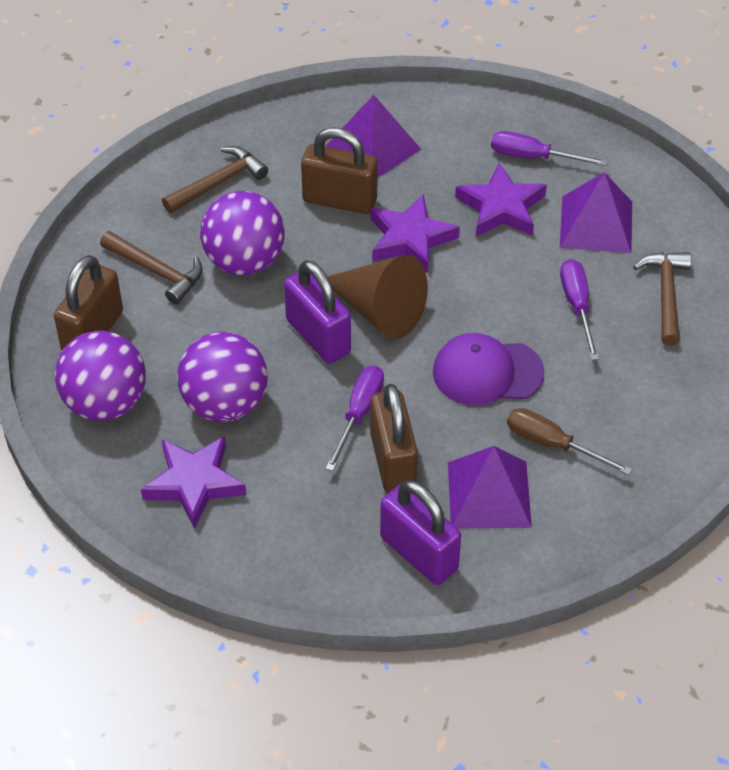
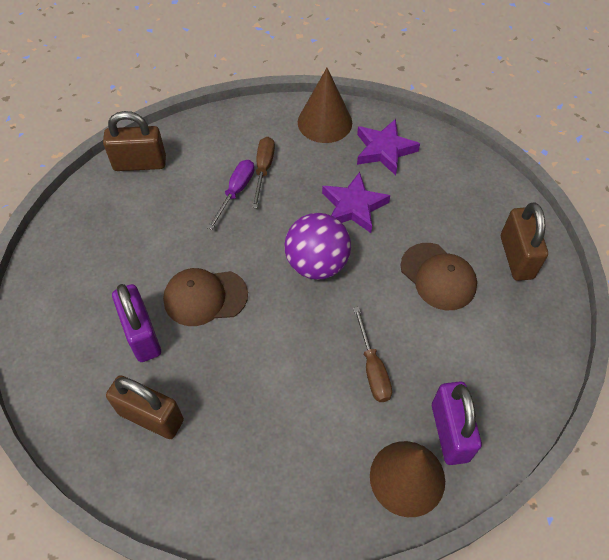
brown cap: none = 0 -> [163,268,248,326] [400,243,477,310] = 2
brown cone: [327,255,428,339] = 1 -> [298,68,352,143] [370,441,445,517] = 2
brown hammer: [100,231,203,304] [162,146,268,213] [633,252,691,346] = 3 -> none = 0
brown screwdriver: [507,408,632,475] = 1 -> [252,137,275,208] [353,307,392,402] = 2
purple ball: [55,331,146,420] [177,332,268,422] [200,191,285,275] = 3 -> [284,213,351,280] = 1
purple cap: [433,333,544,406] = 1 -> none = 0
purple pyramid: [326,95,421,178] [448,446,532,528] [560,172,632,253] = 3 -> none = 0
purple screwdriver: [326,365,384,471] [491,131,608,166] [560,259,599,360] = 3 -> [207,160,254,230] = 1
purple star: [141,436,246,529] [371,194,460,273] [455,163,547,236] = 3 -> [322,172,390,233] [357,119,420,175] = 2

